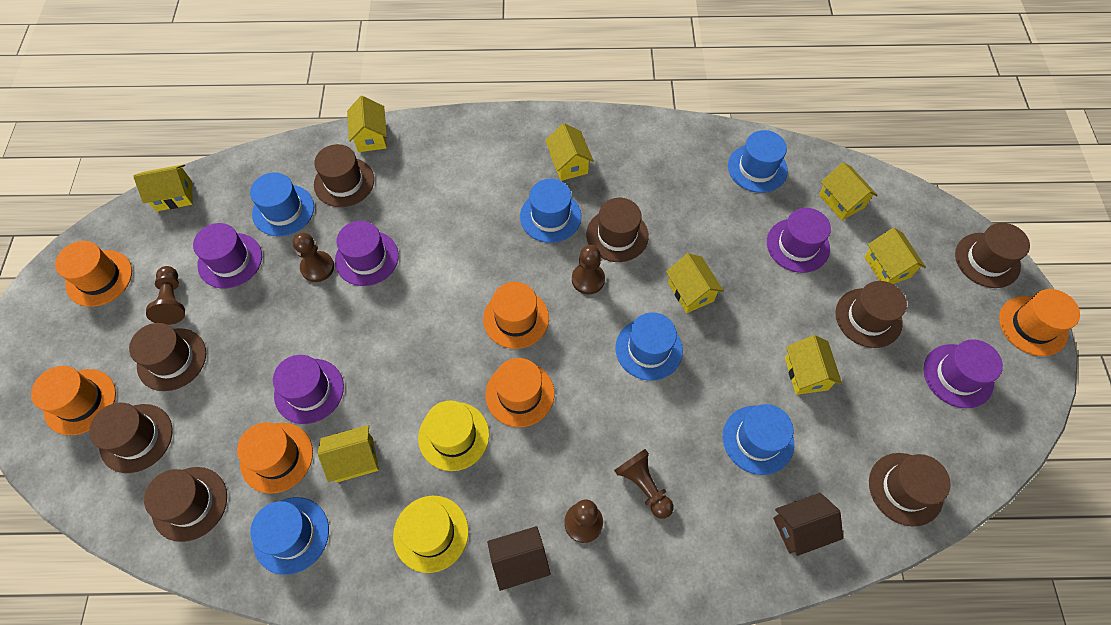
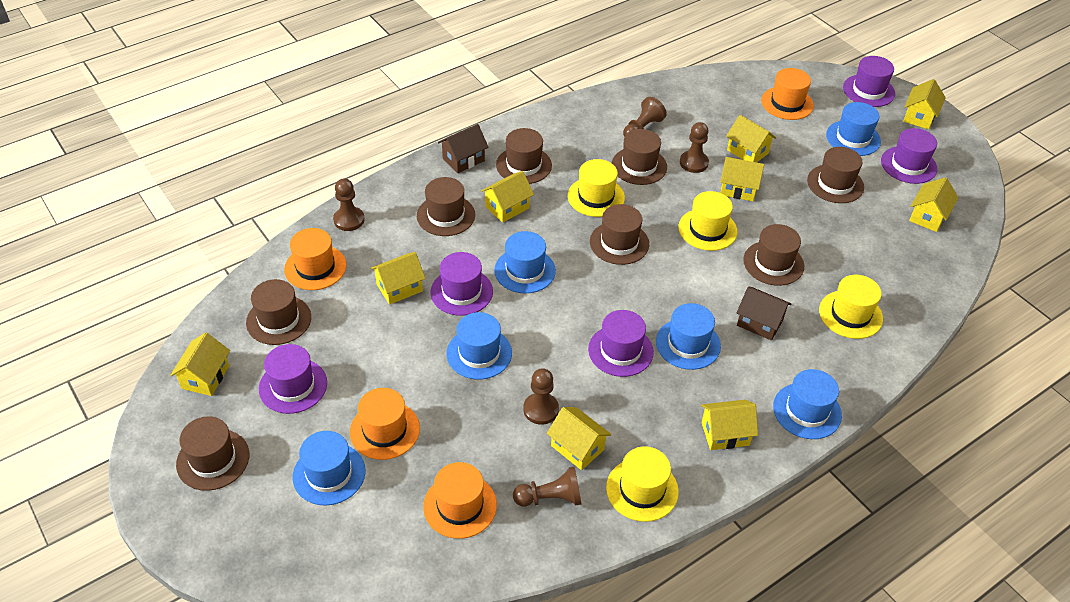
orange hat: [31,366,116,435] [55,241,132,307] [237,422,313,494] [483,282,549,349] [485,358,555,427] [999,289,1080,356] = 6 -> [284,228,347,290] [350,388,420,460] [423,462,497,539] [761,68,814,120] = 4
yellow hat: [393,496,469,573] [418,401,489,471] = 2 -> [568,159,625,217] [606,446,679,522] [679,191,738,251] [819,275,883,339] = 4
yellow house: [133,164,193,211] [318,425,379,482] [347,96,387,152] [545,123,594,181] [666,253,724,313] [785,335,842,395] [819,162,878,220] [864,228,926,284] = 8 -> [170,332,230,396] [371,252,426,305] [481,171,534,223] [547,407,611,470] [701,400,758,450] [720,157,764,201] [726,115,776,162] [903,79,946,129] [909,177,958,232] = 9

